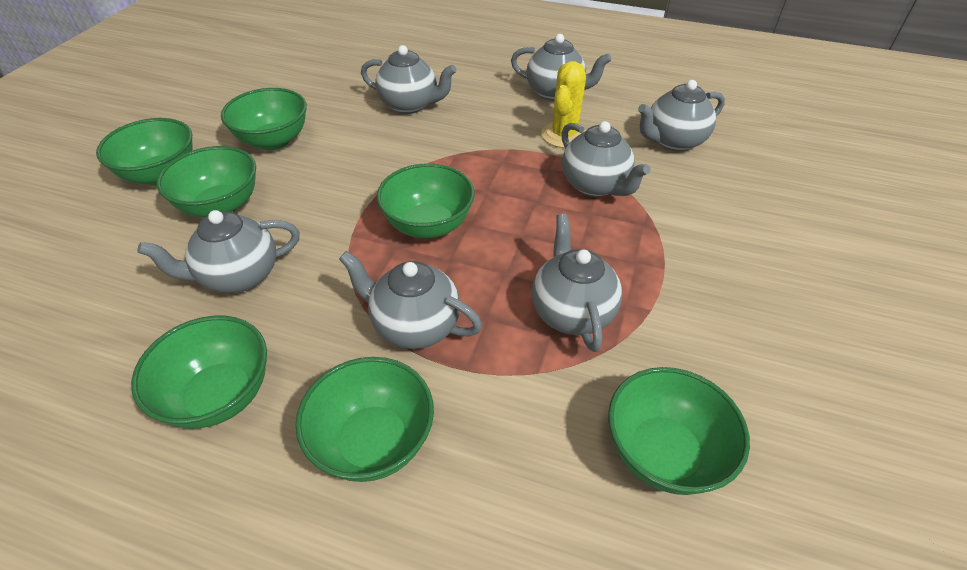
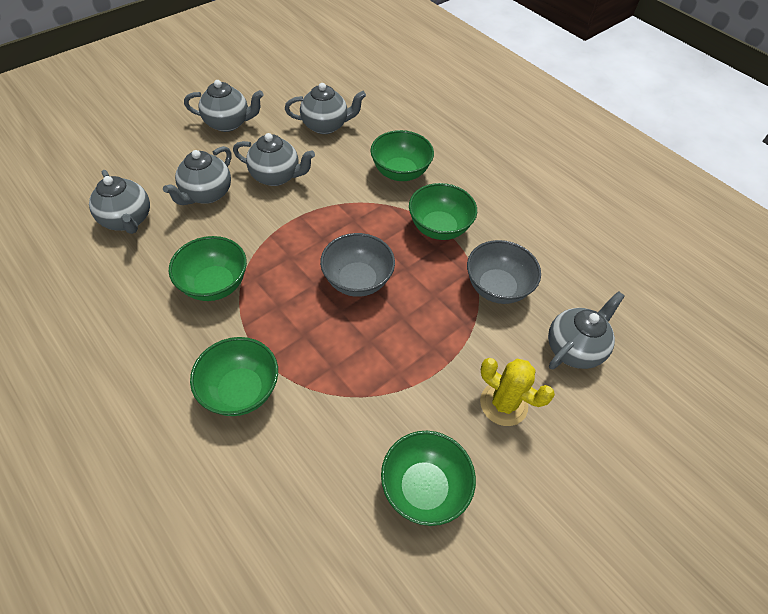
green bowl: [96,118,192,185] [131,316,267,428] [157,146,256,218] [221,88,307,150] [295,357,434,482] [377,163,475,238] [608,367,750,495] = 7 -> [169,236,247,301] [190,337,278,416] [371,130,434,181] [381,431,476,526] [409,183,477,240] = 5
grey bowl: none = 0 -> [320,233,395,297] [467,240,541,304] = 2
grey teapot: [137,210,300,293] [339,251,482,349] [361,45,457,114] [511,34,611,101] [532,214,622,352] [561,121,650,197] [638,80,725,151] = 7 -> [89,170,150,234] [163,146,231,205] [184,80,264,132] [233,133,315,186] [285,83,366,134] [548,291,625,369] = 6

